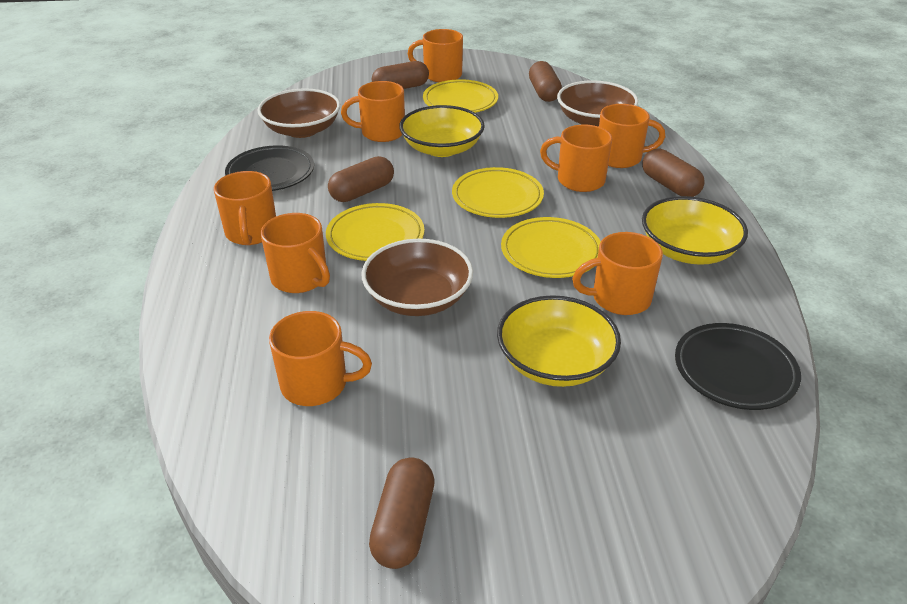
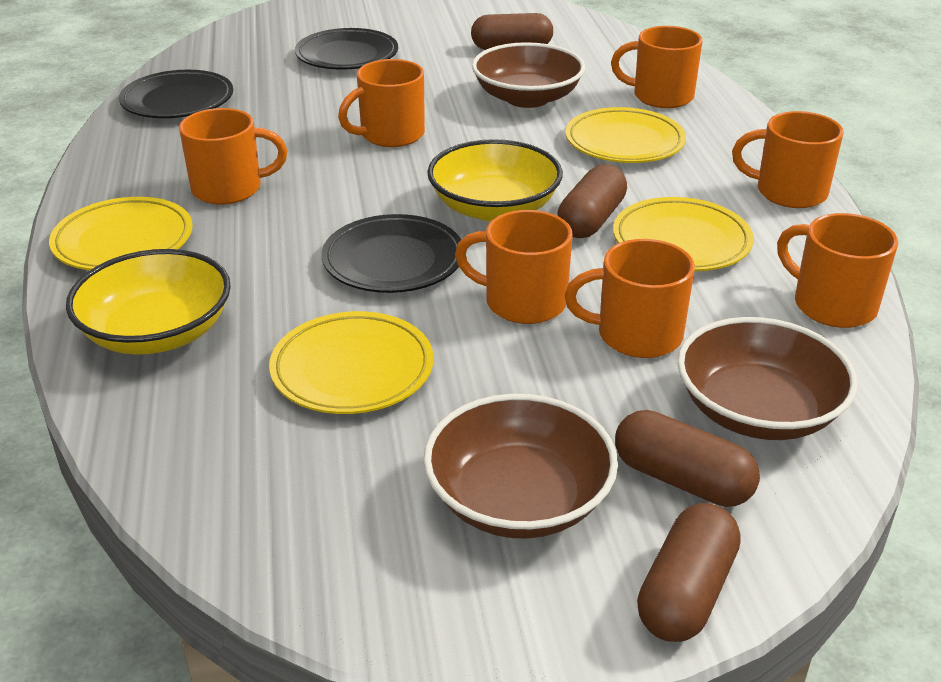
black plate: [225,145,314,191] [675,323,801,410] = 2 -> [119,70,233,118] [295,28,398,70] [322,214,461,293] = 3
brown capsule: [328,156,394,202] [369,457,435,569] [372,61,429,89] [529,61,562,102] [642,148,704,197] = 5 -> [471,13,553,50] [557,164,627,238] [615,410,760,507] [637,503,741,642] = 4
orange mug: [214,171,276,245] [261,213,330,293] [269,311,372,406] [341,81,405,142] [407,29,463,82] [540,125,613,192] [572,232,663,315] [599,104,665,168] = 8 -> [179,108,287,205] [338,59,425,147] [455,210,573,324] [565,239,695,358] [611,26,703,108] [732,111,844,208] [777,213,898,328] = 7
yellow bowl: [399,105,485,157] [497,295,621,387] [642,196,748,265] = 3 -> [66,249,231,355] [427,139,563,221] = 2

